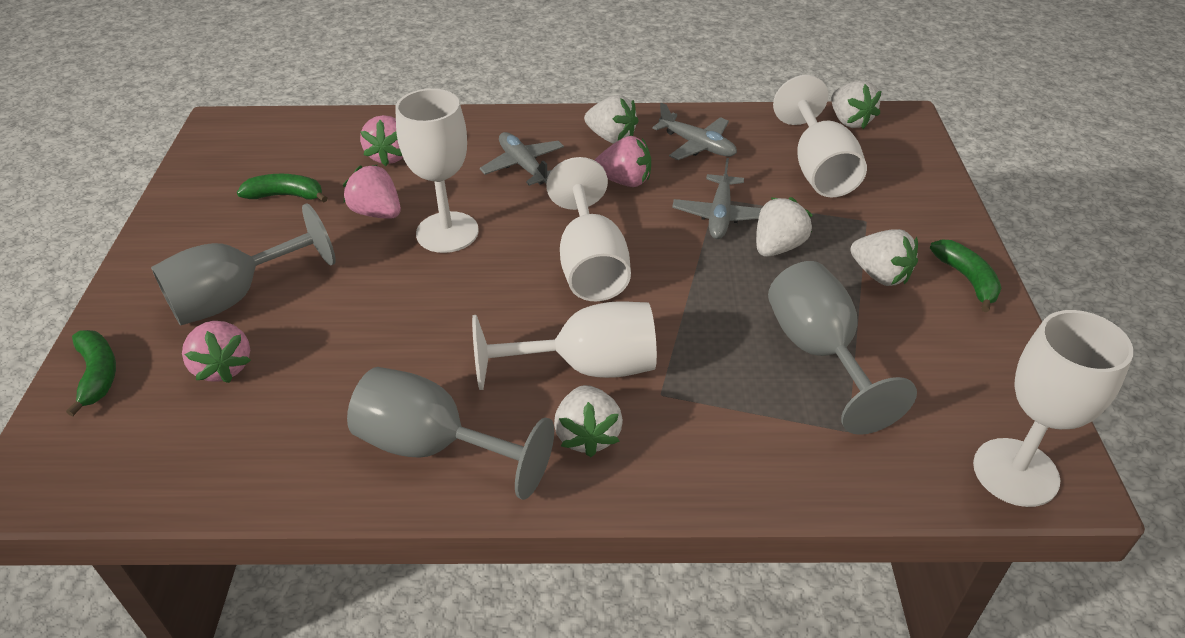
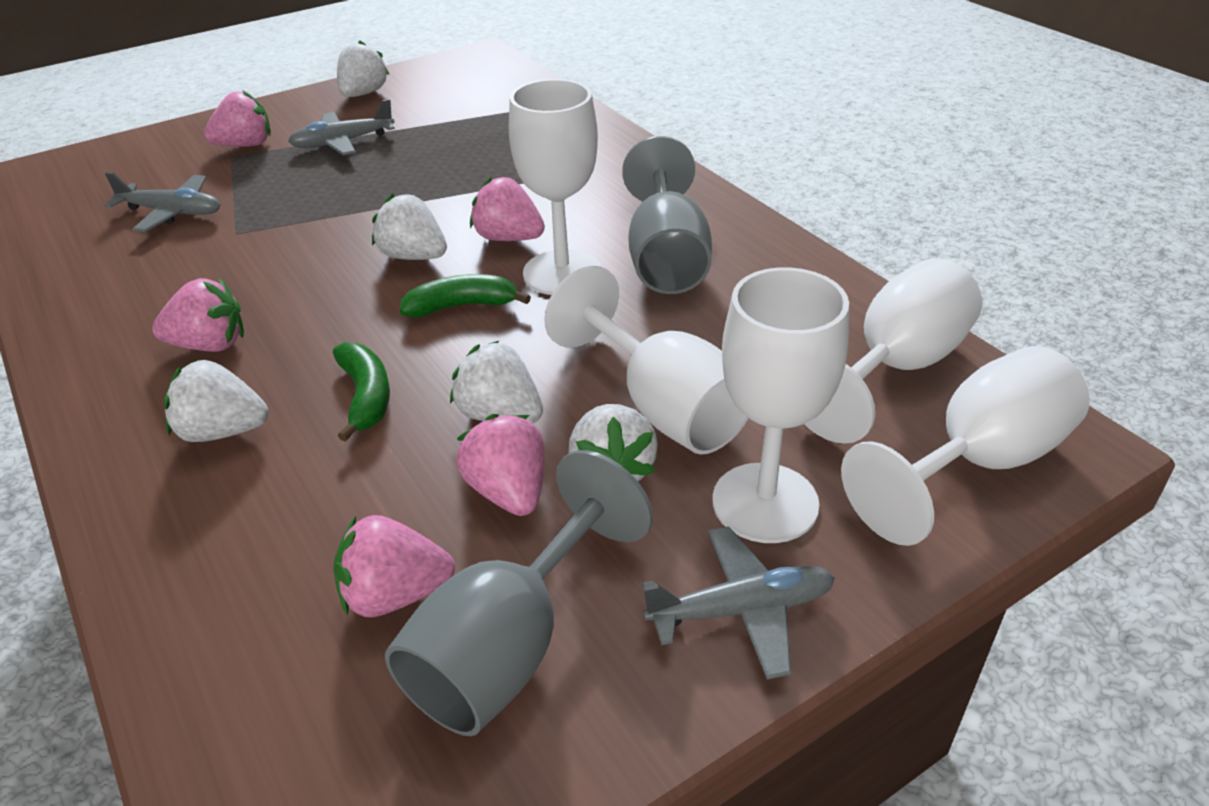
green banana: [66,330,116,416] [237,174,327,202] [930,240,1001,313] = 3 -> [333,342,390,442] [400,274,531,317] = 2
grey goblet: [151,203,335,326] [347,367,554,500] [768,261,917,435] = 3 -> [385,450,653,736] [622,136,712,294] = 2
pink strawberry: [182,321,251,383] [343,165,401,219] [360,115,403,166] [594,136,651,187] = 4 -> [152,278,244,352] [204,90,271,147] [333,515,455,617] [457,414,545,516] [470,177,545,241] = 5

